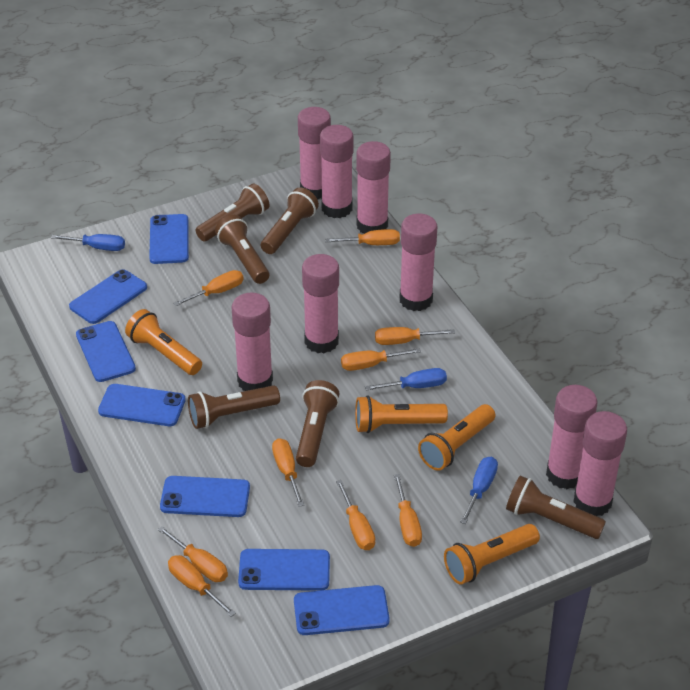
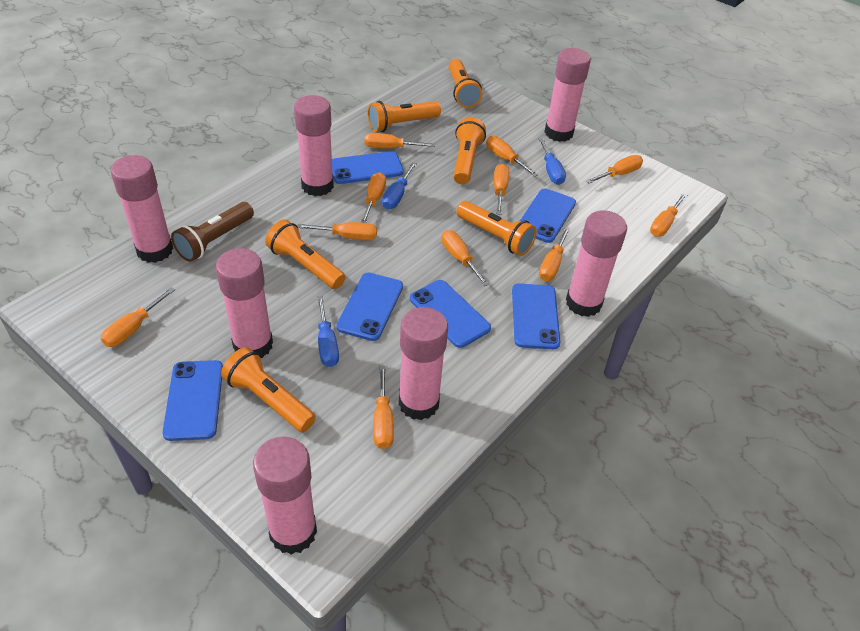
blue phone: [69,269,147,324] [76,321,136,382] [98,384,186,426] [149,214,189,264] [160,476,250,517] [238,549,330,591] [294,585,390,635] = 7 -> [162,360,223,441] [332,151,404,184] [336,273,403,341] [410,280,491,348] [512,283,561,349] [520,189,576,243] = 6
brown flashlight: [188,385,280,429] [196,183,269,242] [215,215,269,284] [261,187,319,254] [296,380,339,467] [506,476,606,539] = 6 -> [171,202,254,262] = 1
orange flashlight: [125,309,202,375] [355,396,448,433] [418,404,495,471] [444,524,540,585] = 4 -> [221,347,316,432] [265,220,346,289] [368,101,441,132] [449,59,482,108] [453,117,486,184] [456,201,537,256] = 6
orange screwdriver: [158,526,228,582] [168,555,236,617] [173,270,243,306] [272,438,304,507] [325,229,400,245] [336,480,375,550] [341,348,421,371] [375,327,455,345] [394,474,422,547] = 9 -> [101,287,175,347] [297,222,377,240] [361,173,386,223] [365,133,435,148] [373,366,394,449] [442,230,489,286] [486,136,538,176] [494,164,509,215] [539,227,570,281] [586,155,643,183] [650,193,687,237] = 11
pink glue stick: [231,293,273,391] [298,107,331,200] [302,254,339,353] [320,125,354,218] [356,141,391,234] [400,214,437,311] [546,385,597,489] [573,411,627,516] = 8 -> [111,155,174,263] [216,248,273,358] [253,436,317,555] [294,95,334,196] [398,307,448,420] [544,48,591,142] [566,210,627,317] = 7

